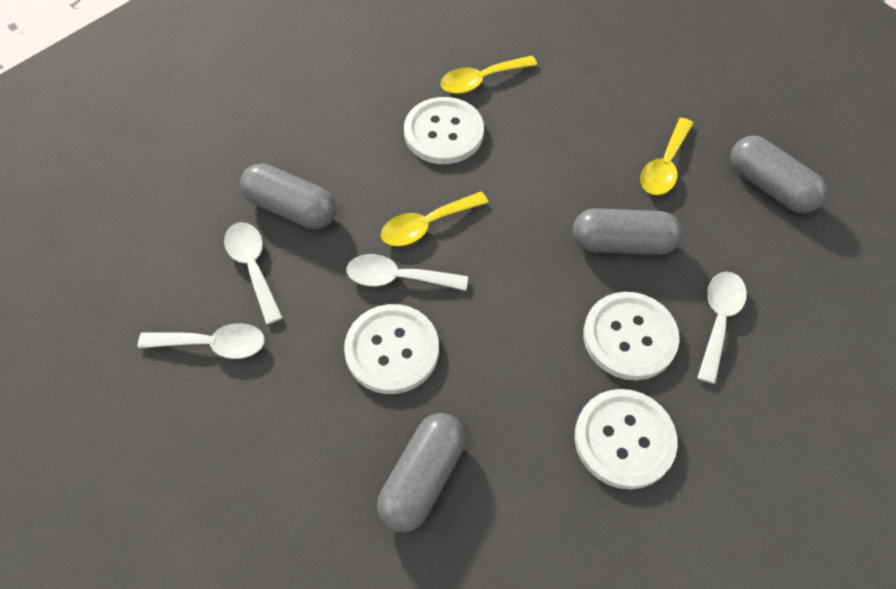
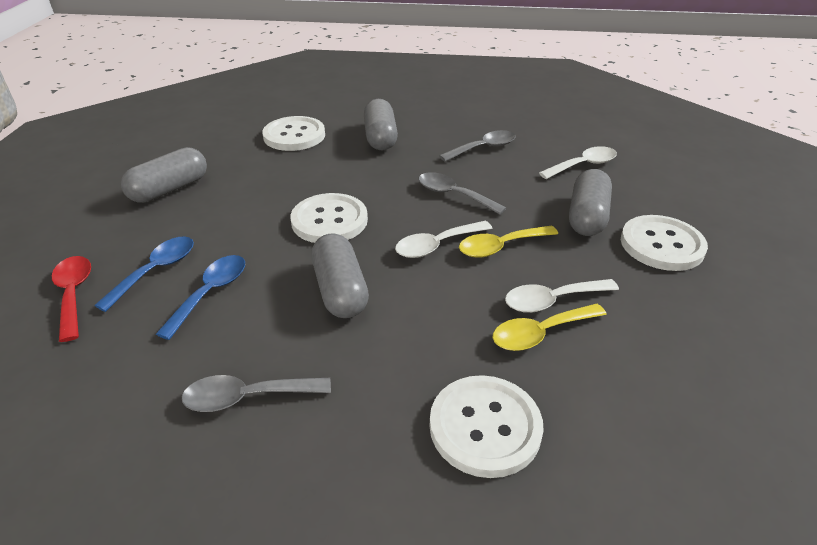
blue spoon: none = 0 -> [94,236,194,312] [156,255,245,340] = 2
grey spoon: none = 0 -> [182,375,331,412] [418,172,506,215] [439,130,516,162] = 3
red spoon: none = 0 -> [52,256,91,342] = 1
white spoon: [138,323,265,359] [224,222,283,324] [346,254,468,291] [697,272,747,384] = 4 -> [395,221,493,258] [505,279,619,313] [539,146,617,179] = 3
yellow spoon: [381,192,489,246] [440,56,537,94] [641,118,694,195] = 3 -> [459,226,558,258] [493,304,607,351] = 2

